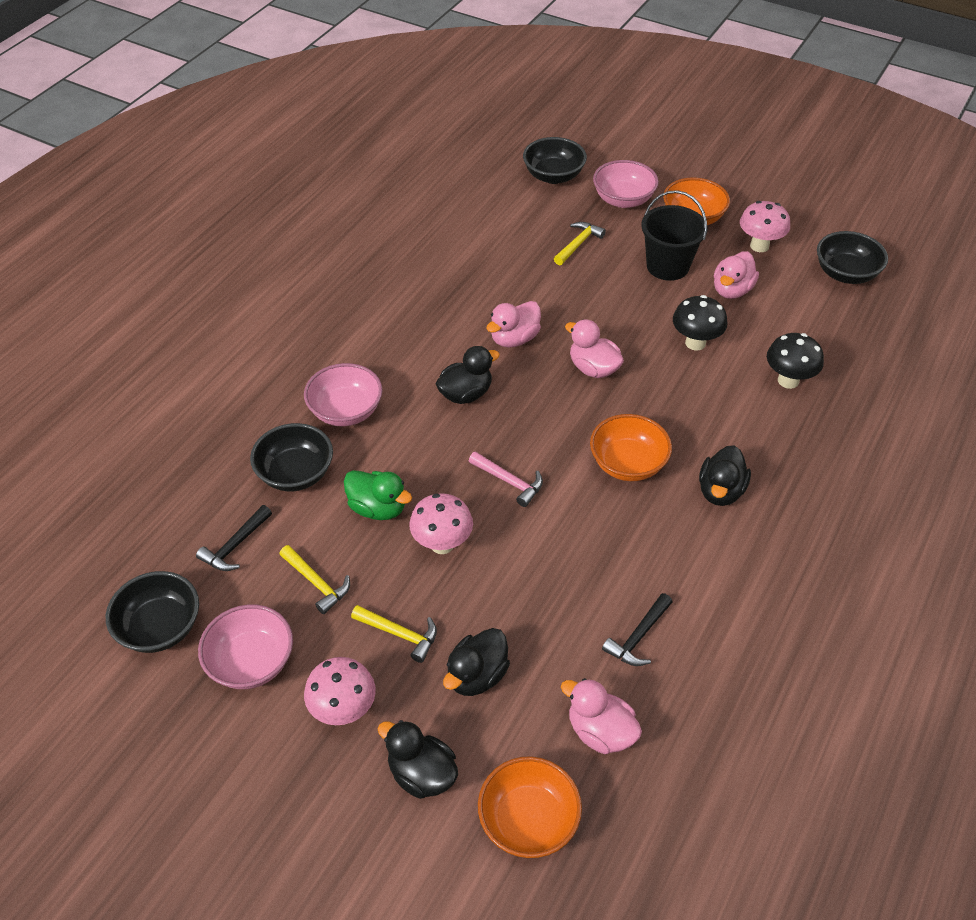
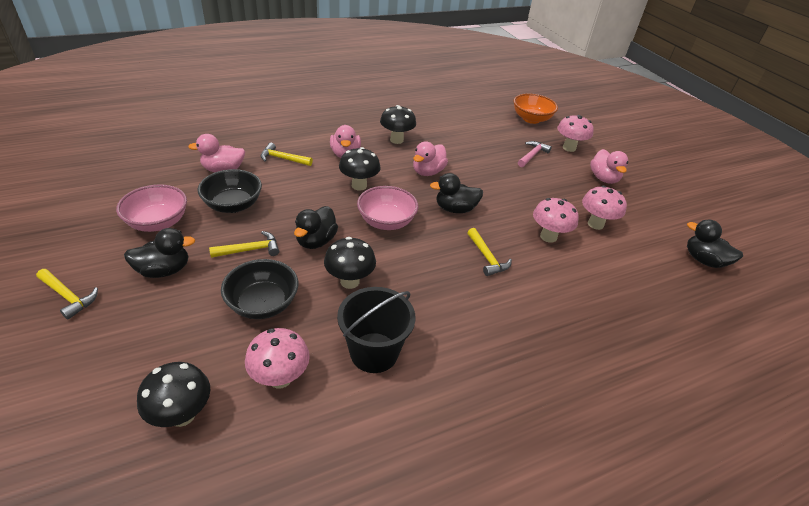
black bowl: [106,571,199,653] [250,423,333,491] [523,137,587,184] [817,231,888,284] = 4 -> [197,169,262,213] [221,259,299,319] = 2
black hammer: [196,505,272,571] [602,593,672,666] = 2 -> none = 0
black mushroom: [673,295,727,351] [767,333,824,389] = 2 -> [137,362,210,427] [324,237,376,289] [339,147,381,191] [380,105,416,144] = 4
green duck: [344,470,412,520] = 1 -> none = 0
orange bowl: [478,756,582,858] [590,414,672,481] [663,177,730,225] = 3 -> [513,93,558,124] = 1
pink bowl: [198,604,293,689] [304,363,383,426] [593,160,659,208] = 3 -> [116,184,187,232] [357,186,418,230] = 2
pink mushroom: [304,657,376,725] [409,493,473,554] [740,201,790,252] = 3 -> [245,328,310,389] [533,198,579,243] [558,115,594,152] [582,185,627,230] = 4
yellow hammer: [279,545,350,614] [351,605,437,663] [554,222,606,265] = 3 -> [36,269,98,320] [209,231,279,258] [261,143,313,166] [467,228,512,276] = 4

